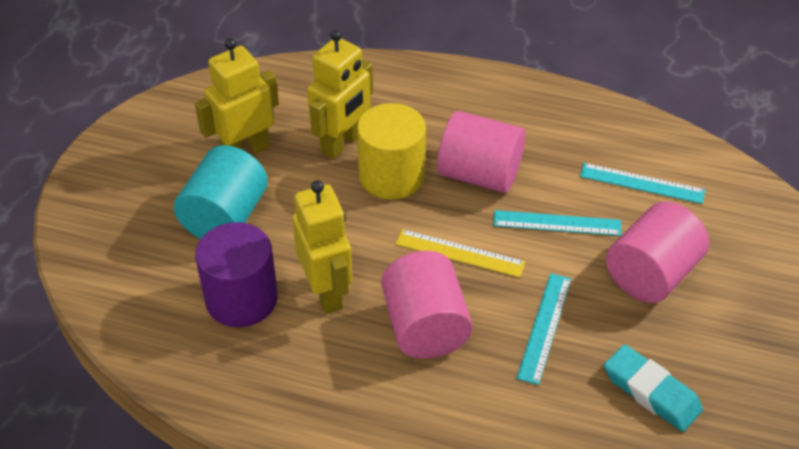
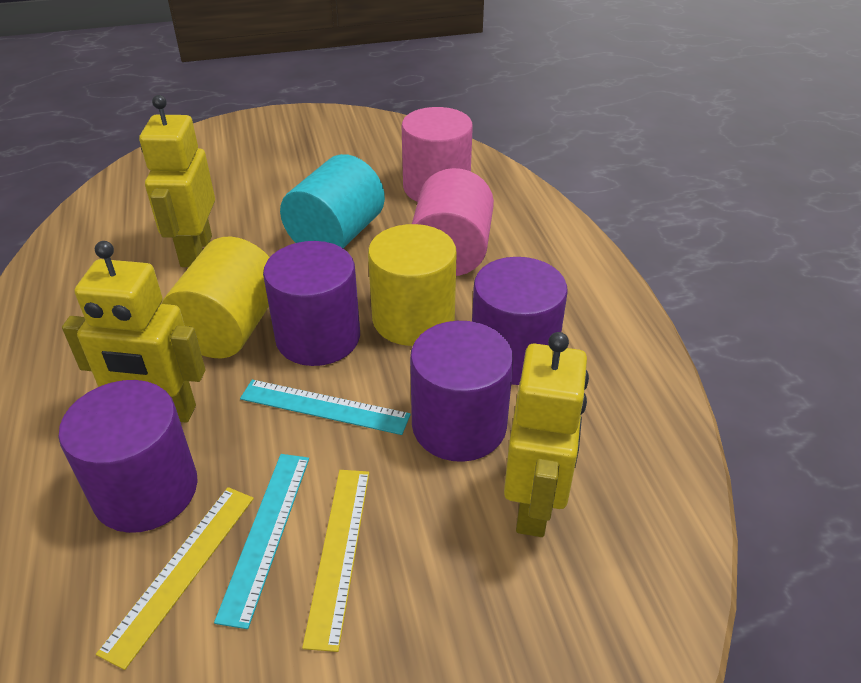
pink cylinder: [381,251,472,359] [437,111,525,193] [606,201,709,303] = 3 -> [402,107,473,202] [412,168,494,276] = 2
purple cylinder: [195,222,278,327] = 1 -> [58,380,198,533] [263,241,360,366] [410,321,514,462] [472,257,568,385] = 4
turquoise eraser: [604,344,703,432] = 1 -> none = 0
turquoise ruler: [493,210,622,236] [516,273,571,385] [580,163,705,204] = 3 -> [214,454,309,629] [240,380,411,435] = 2
yellow cylinder: [357,103,426,199] = 1 -> [162,237,270,358] [368,224,457,346] = 2
yellow ruler: [395,229,526,278] = 1 -> [96,487,254,670] [302,470,369,652] = 2

